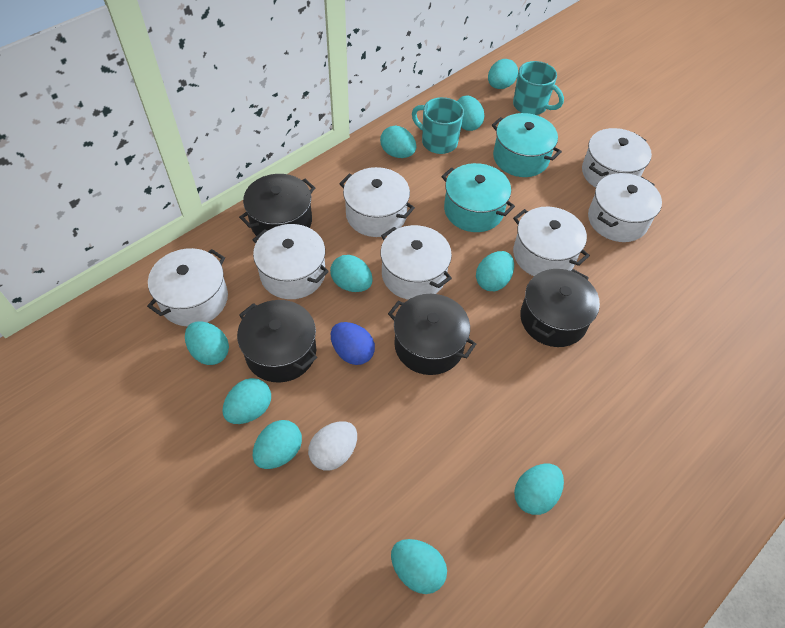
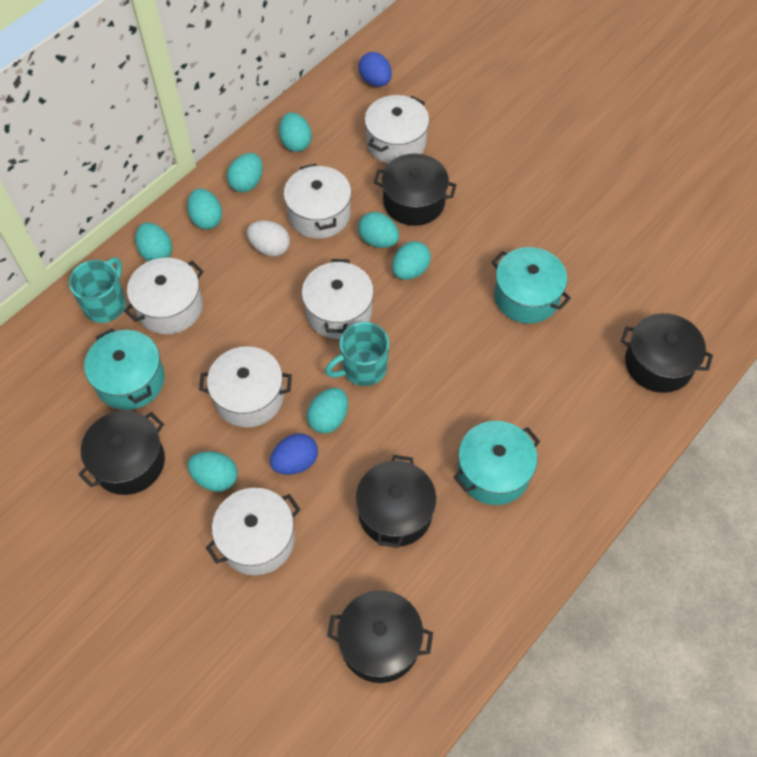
black pot: [237,300,317,383] [239,174,315,236] [388,294,476,375] [520,269,600,347] = 4 -> [78,411,165,495] [327,590,433,683] [356,455,436,548] [374,153,456,226] [621,313,713,393] = 5
blue egg: [331,322,375,365] = 1 -> [270,434,318,475] [358,52,392,87] = 2
turquoise egg: [185,321,229,365] [222,378,271,424] [253,420,302,469] [330,255,373,292] [380,126,416,158] [391,539,447,594] [457,96,484,131] [476,251,514,291] [488,59,518,89] [514,464,564,515] = 10 -> [135,223,172,261] [187,188,222,229] [187,451,238,492] [227,153,263,192] [279,112,312,152] [307,388,348,434] [358,212,399,248] [392,241,431,280] = 8
turquoise pot: [441,163,515,232] [492,113,562,177] = 2 -> [84,328,165,410] [454,421,540,505] [491,247,571,324] = 3
white pot: [147,248,228,327] [253,224,329,299] [339,167,415,237] [380,225,452,300] [513,207,590,276] [582,128,652,188] [588,173,662,242] = 7 -> [124,257,204,334] [199,346,292,427] [206,488,301,575] [284,164,351,239] [302,259,374,339] [364,95,429,164] = 6

